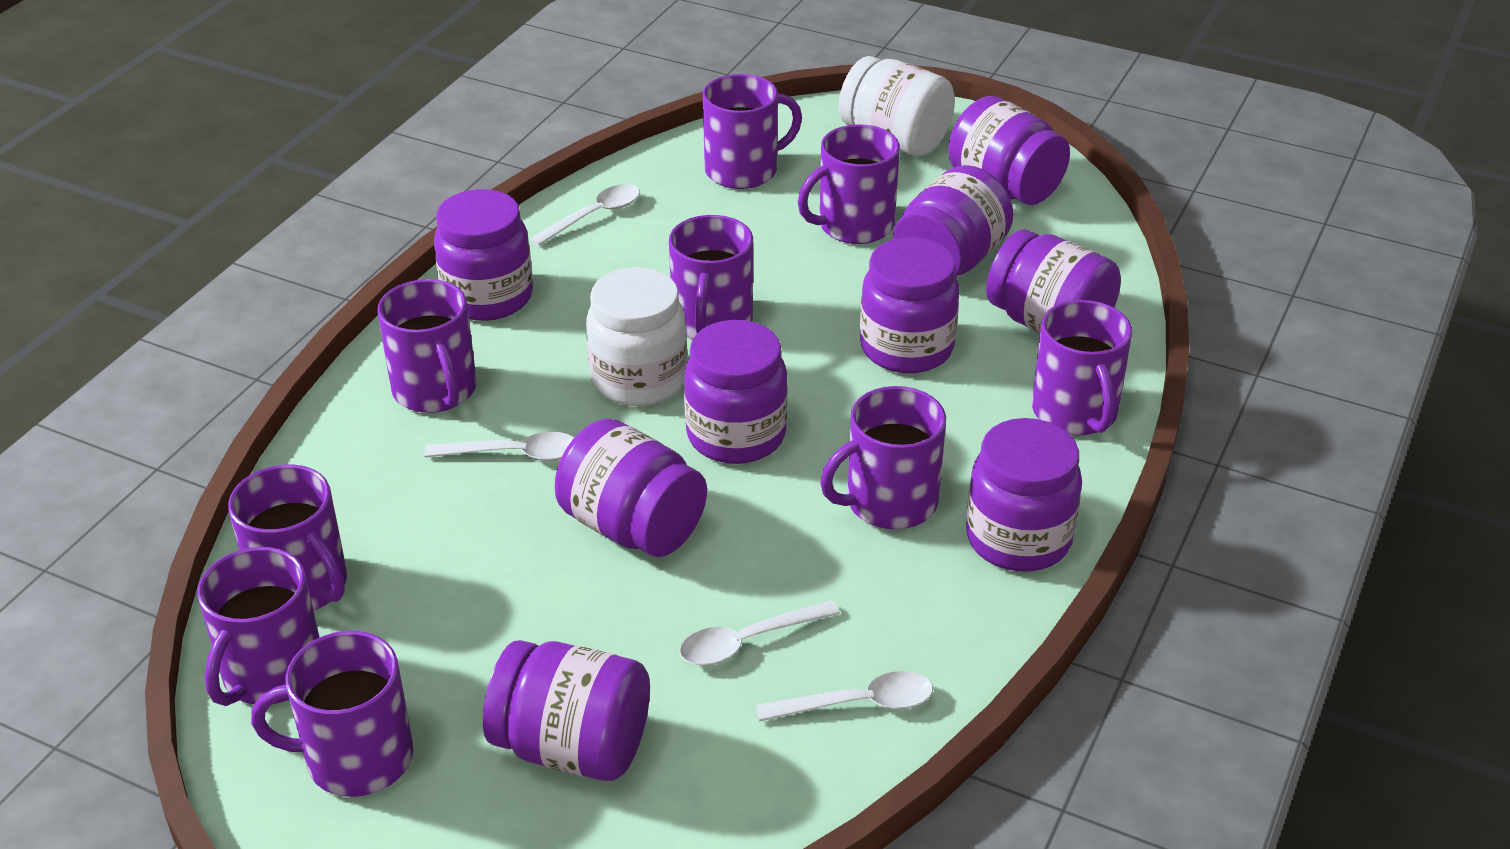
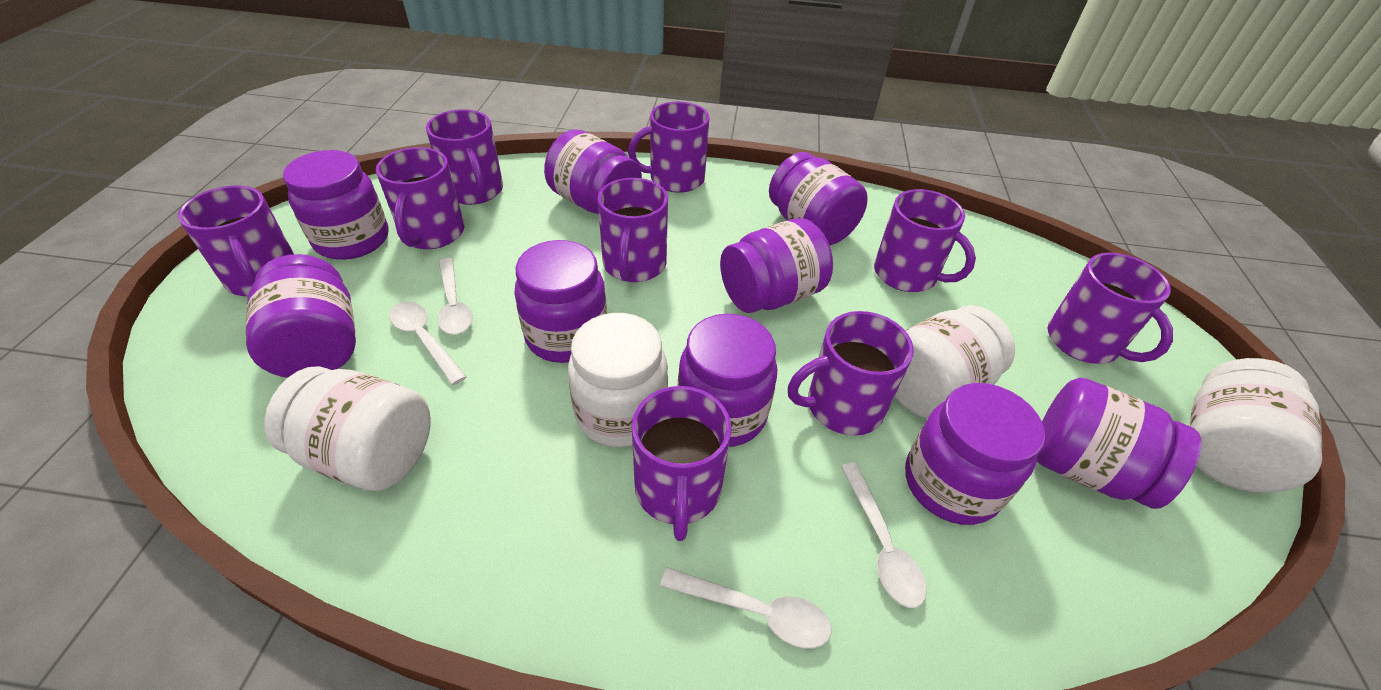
white jar: [586,267,687,406] [839,56,955,156] = 2 -> [264,366,431,491] [568,313,668,447] [894,305,1015,418] [1190,358,1323,493] = 4

